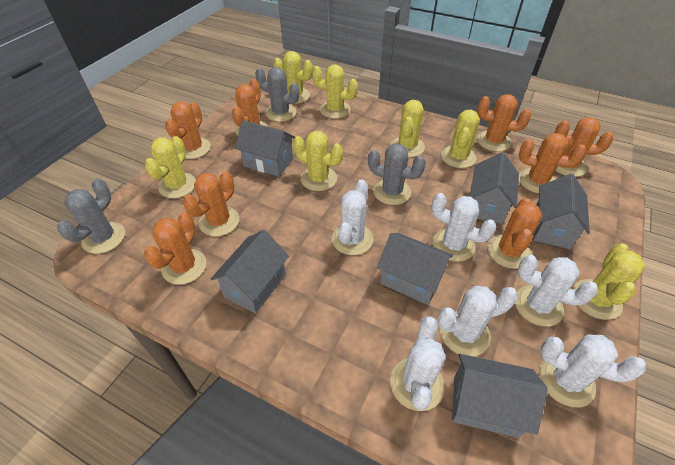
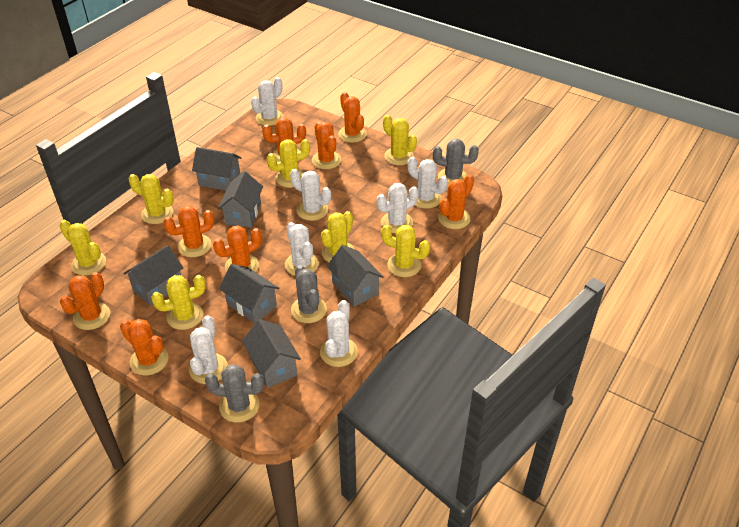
white cactus: [332,179,373,255] [390,316,446,411] [431,193,496,262] [438,286,518,356] [515,255,598,326] [539,335,646,407] = 6 -> [189,315,228,384] [251,77,283,126] [285,222,319,276] [290,169,331,221] [320,300,358,367] [377,183,419,233] [408,157,448,209] = 7

